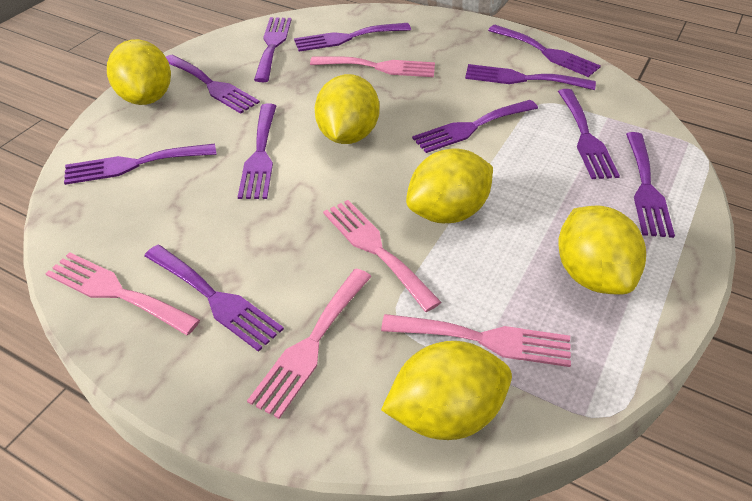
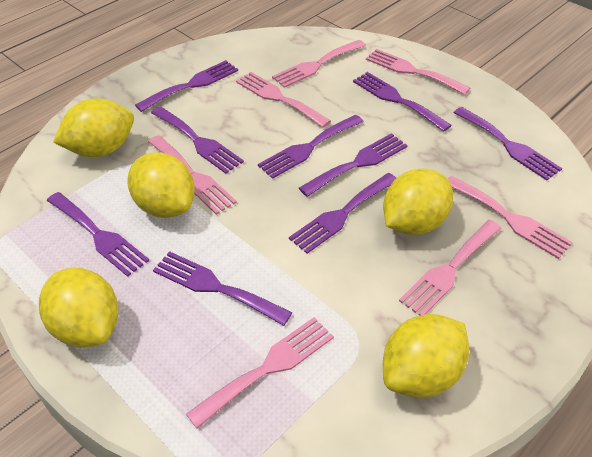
pink fork: [45,252,200,335] [247,269,372,419] [310,56,435,77] [323,200,441,312] [381,314,571,367] = 5 -> [148,135,237,215] [186,317,334,429] [236,72,331,128] [272,40,366,88] [366,49,470,95] [399,220,502,316] [448,176,573,259] = 7
purple fork: [64,144,216,185] [144,245,284,352] [166,54,260,114] [238,104,276,199] [254,17,291,82] [294,23,411,52] [412,100,538,153] [465,64,596,90] [488,25,601,77] [558,89,620,179] [626,132,675,238] = 11 -> [47,192,149,277] [135,60,238,112] [151,106,244,174] [153,251,292,326] [258,115,364,179] [289,173,396,254] [299,133,408,197] [353,72,452,132] [454,107,562,181] = 9

